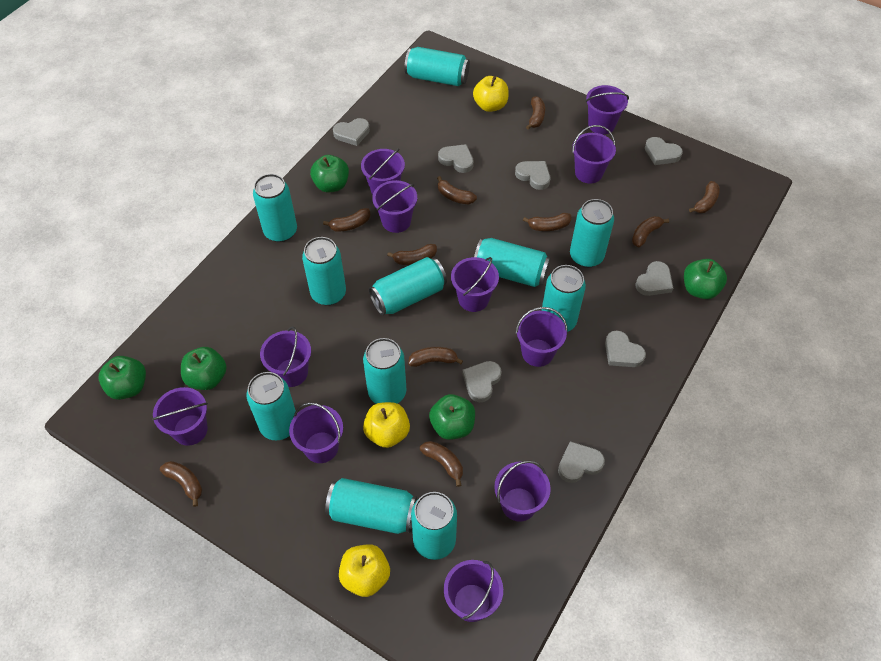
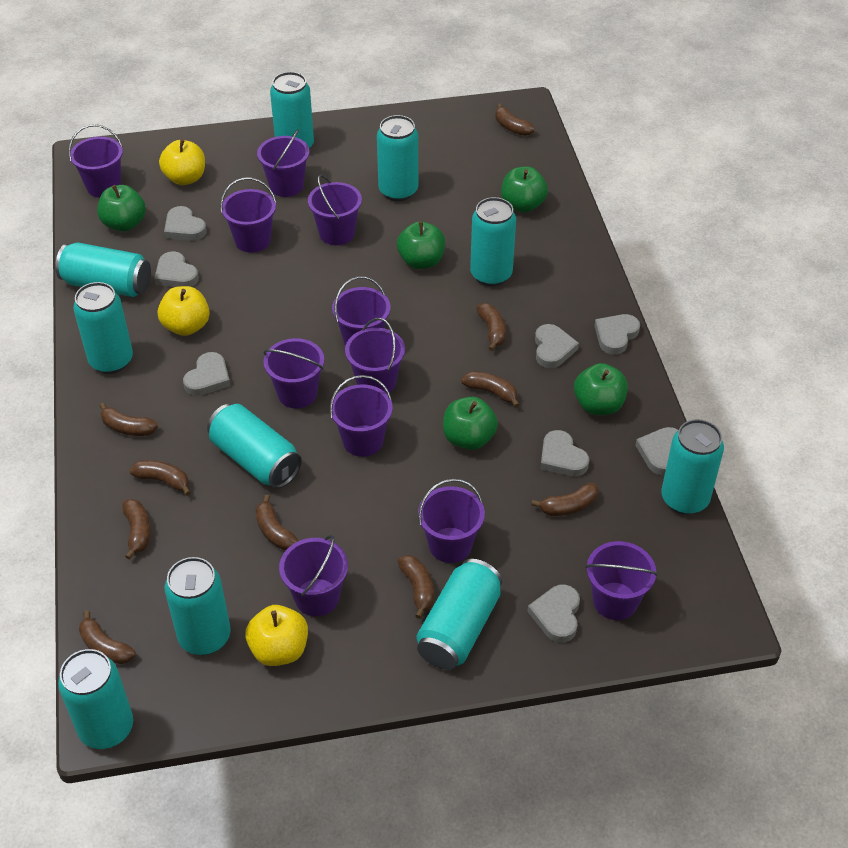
turquoise can: [246,372,296,440] [253,174,297,242] [302,237,346,306] [325,478,417,534] [363,338,407,404] [369,257,447,316] [404,47,470,86] [411,492,457,560] [474,238,551,287] [541,265,586,332] [570,199,614,268] = 11 -> [55,243,151,297] [58,649,133,749] [73,282,133,374] [165,557,231,655] [207,404,302,489] [270,72,314,149] [377,115,418,201] [416,559,502,670] [470,197,516,286] [661,419,724,515] = 10

